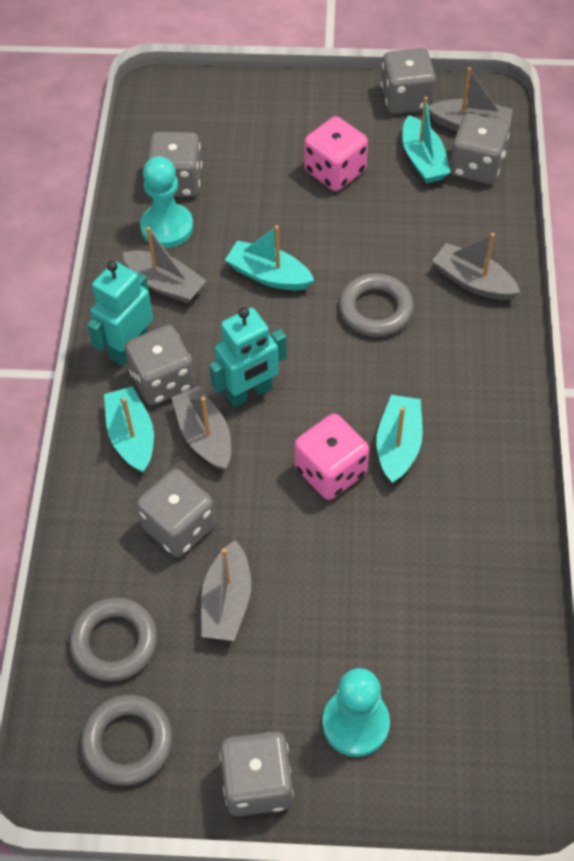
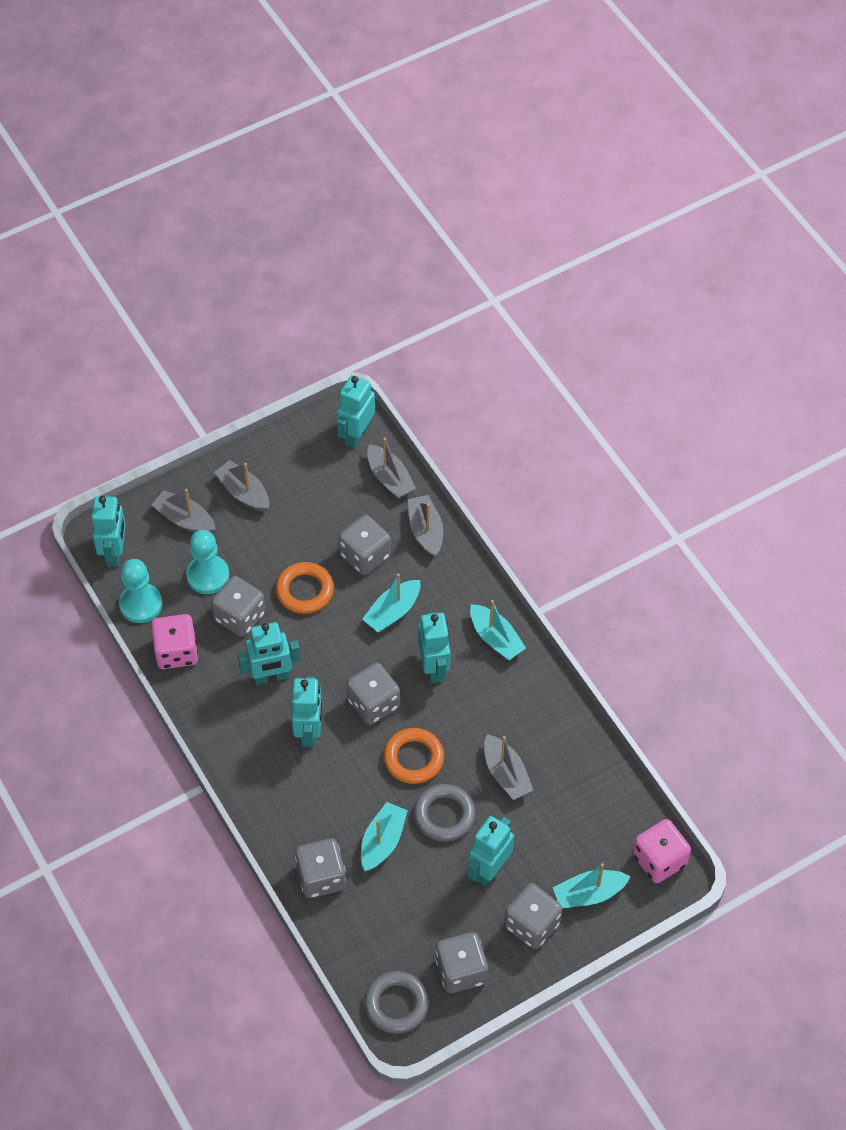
grey ring: [69,597,158,682] [81,695,173,786] [339,273,414,337] = 3 -> [364,971,429,1034] [414,784,475,841] = 2
orange ring: none = 0 -> [276,562,334,614] [384,728,444,784] = 2
turquoise robot: [87,261,153,366] [209,307,287,408] = 2 -> [91,496,126,567] [238,622,301,686] [292,677,322,747] [337,375,375,449] [418,612,451,683] [467,816,514,886] = 6

